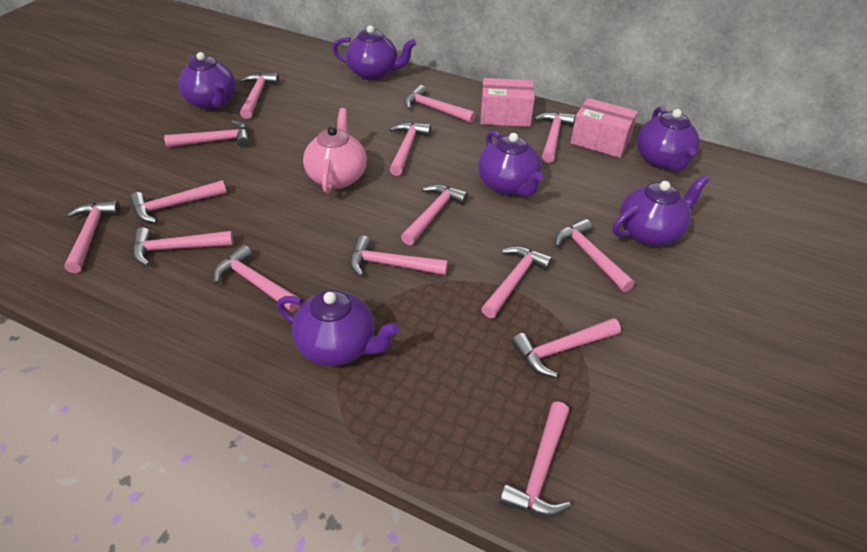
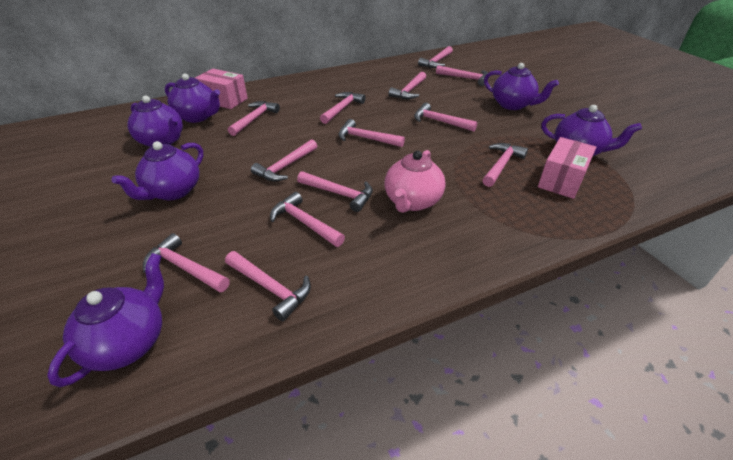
pink hammer: [64,201,120,273] [130,180,227,223] [133,227,233,266] [164,120,250,148] [213,245,300,312] [240,73,279,119] [350,236,448,277] [389,122,431,176] [401,184,468,245] [404,85,476,123] [481,246,553,318] [499,402,571,517] [512,318,621,378] [534,112,575,163] [555,219,635,292] = 15 -> [143,233,230,292] [225,251,311,321] [228,101,280,136] [251,139,317,181] [270,192,345,247] [297,171,373,212] [320,92,366,124] [338,119,405,147] [389,72,426,99] [414,103,477,132] [418,46,453,68] [436,65,488,86] [483,143,528,187] = 13

